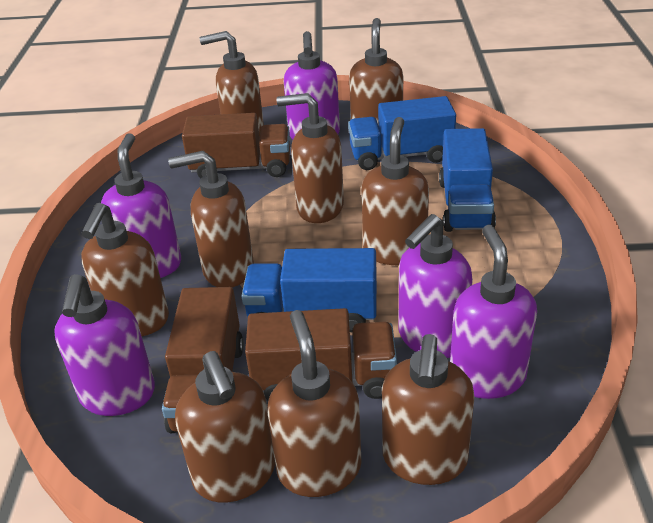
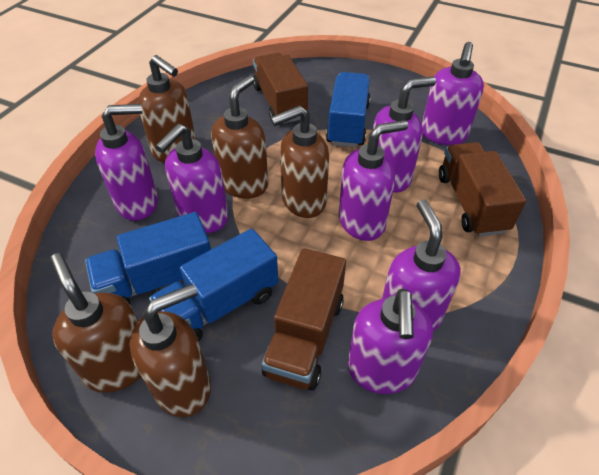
brown soap dispenser: [81,203,169,336] [168,151,254,287] [175,351,275,503] [199,31,264,136] [267,310,361,497] [276,93,344,223] [349,18,403,123] [361,117,429,265] [382,334,475,485] = 9 -> [50,253,141,393] [130,283,211,417] [138,55,196,162] [211,75,268,198] [270,105,329,218] = 5
purple soap dispenser: [54,274,155,416] [101,133,181,278] [284,31,340,140] [399,214,473,358] [450,224,537,399] = 5 -> [95,104,158,221] [155,124,229,233] [339,120,408,241] [347,289,433,394] [373,76,436,193] [382,200,461,331] [422,42,484,145] = 7

